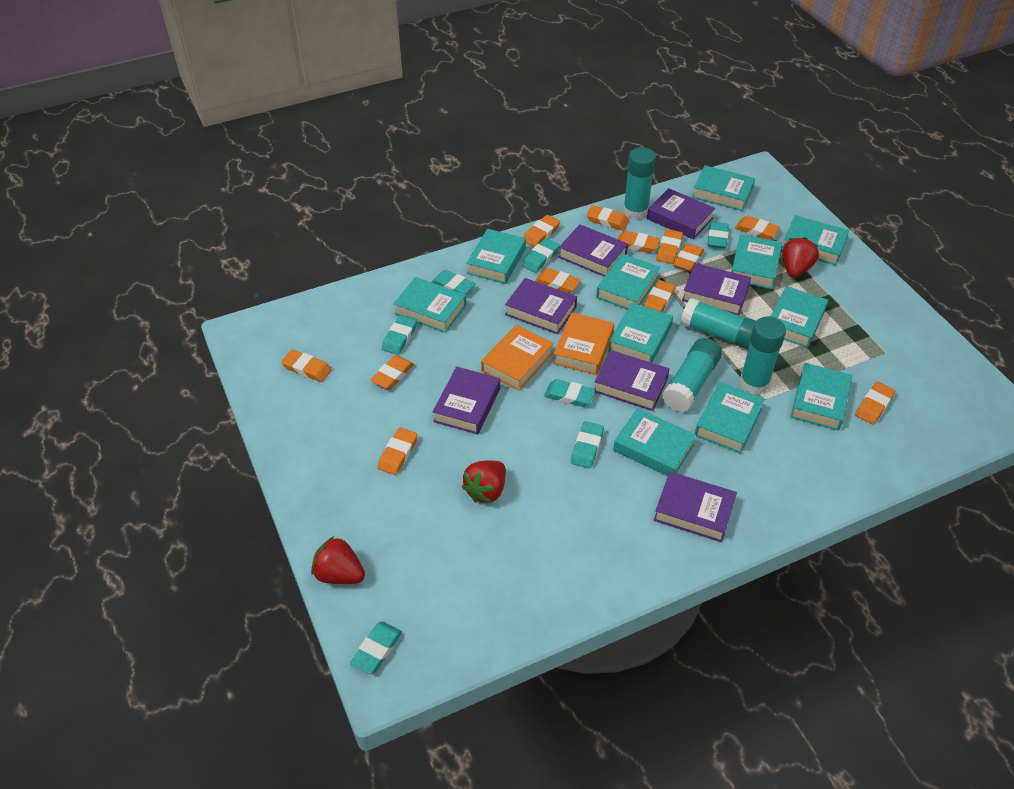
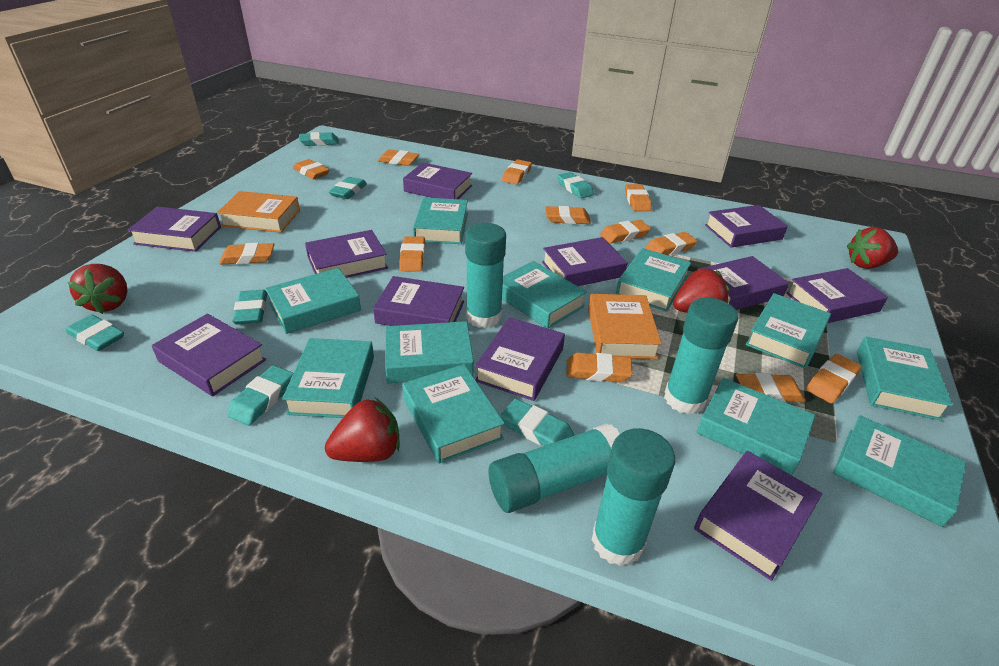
purple book: [433,367,500,434] [505,278,577,334] [558,224,628,277] [594,350,669,411] [647,188,715,240] [654,472,737,542] [682,263,751,315] = 7 -> [128,207,221,252] [152,314,266,396] [305,230,388,278] [373,276,464,326] [403,163,472,199] [475,317,565,401] [542,237,628,286] [694,451,822,581] [698,256,789,310] [705,205,788,248] [786,268,888,323] = 11
red strawberry: [311,536,365,584] [462,460,506,503] [782,237,819,278] = 3 -> [67,264,127,314] [325,397,400,462] [673,268,730,313] [847,227,898,269] = 4

